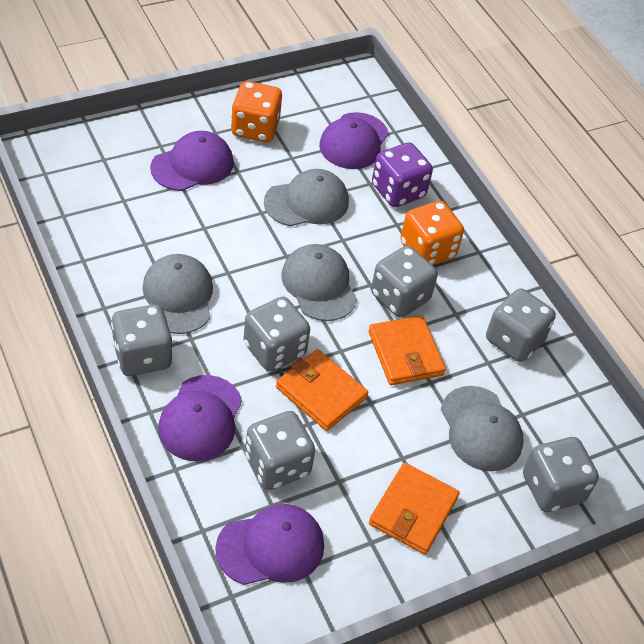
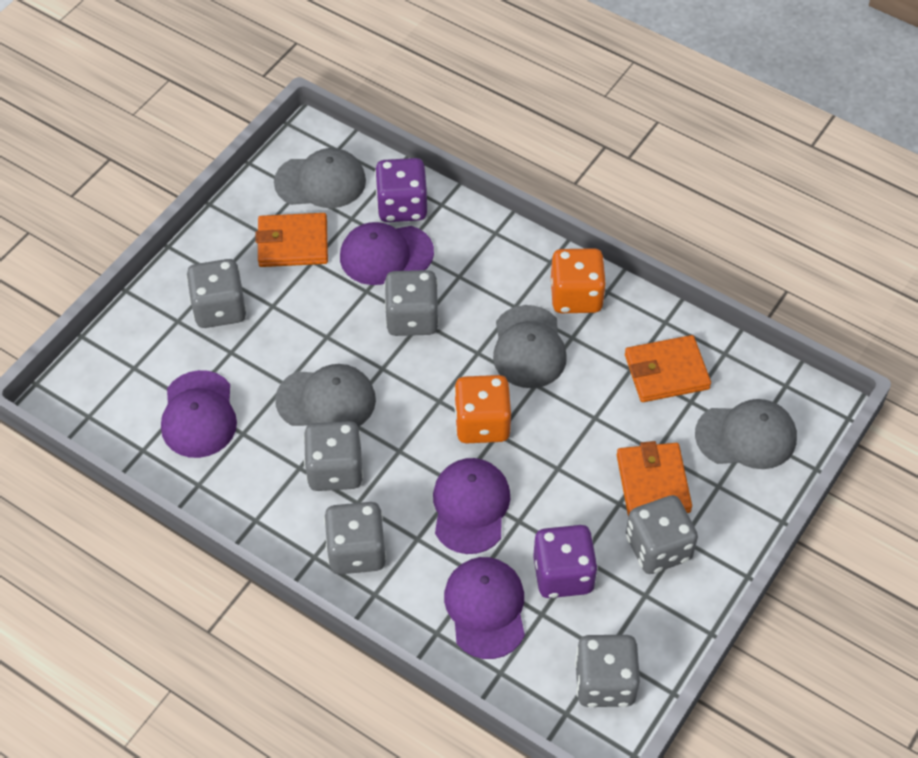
purple dice: [372,142,433,207] = 1 -> [375,158,427,222] [533,525,598,598] = 2

